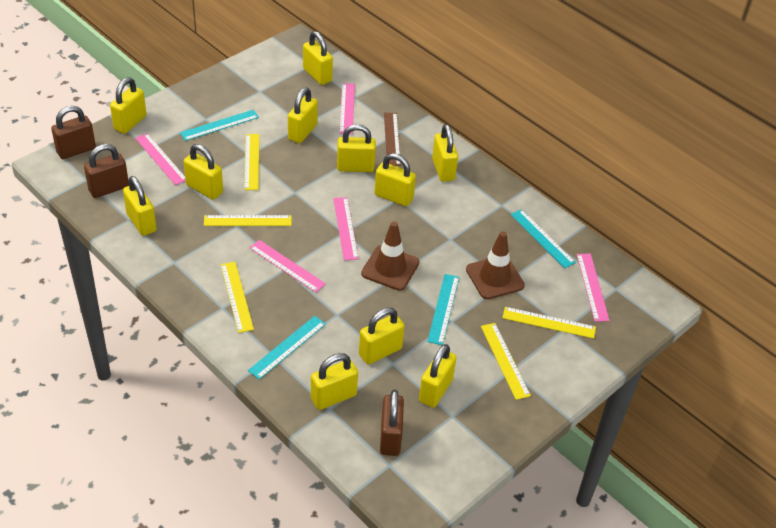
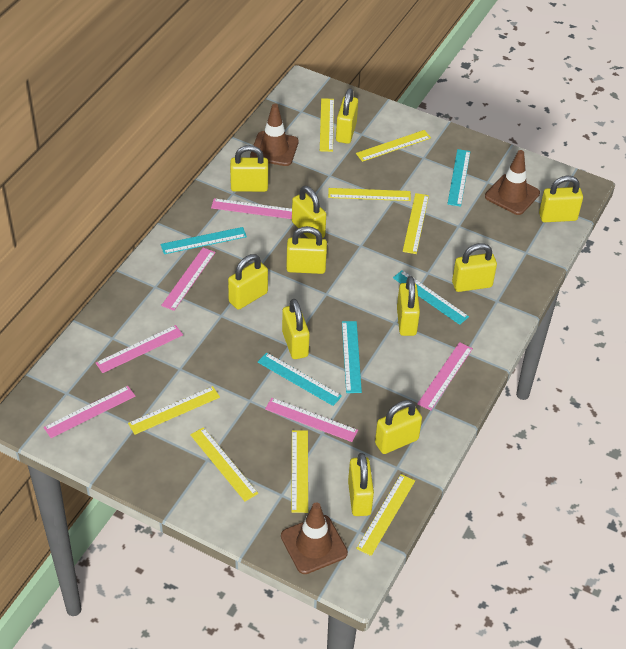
brown padlock: [51,106,96,159] [84,144,129,198] [380,390,404,456] = 3 -> none = 0
brown ruler: [384,113,401,166] = 1 -> none = 0
brown traffic cone: [361,221,420,291] [466,231,525,299] = 2 -> [250,104,299,166] [281,502,348,574] [485,150,540,215] = 3
pink ruler: [135,133,186,185] [249,240,326,292] [333,197,359,260] [339,83,355,134] [577,254,610,322] = 5 -> [43,386,135,438] [96,325,183,373] [161,248,216,311] [211,198,292,219] [265,398,358,442] [417,342,473,411] = 6
turquoise ruler: [180,110,259,141] [248,316,326,380] [427,274,459,345] [511,209,576,268] = 4 -> [161,227,247,254] [258,352,342,406] [342,321,362,393] [393,270,469,325] [447,149,470,207] = 5
yellow ruler: [204,215,292,226] [221,262,254,333] [244,134,259,190] [481,323,531,400] [502,307,596,339] = 5 -> [128,386,220,435] [190,427,258,502] [291,430,308,513] [320,98,334,152] [328,188,411,201] [356,130,431,162] [356,474,415,556] [403,193,429,254] = 8

